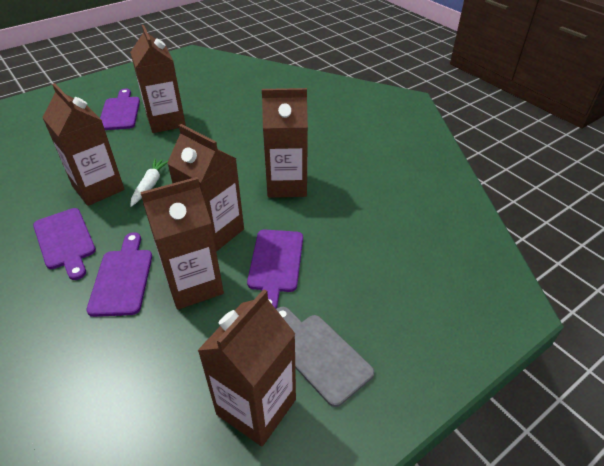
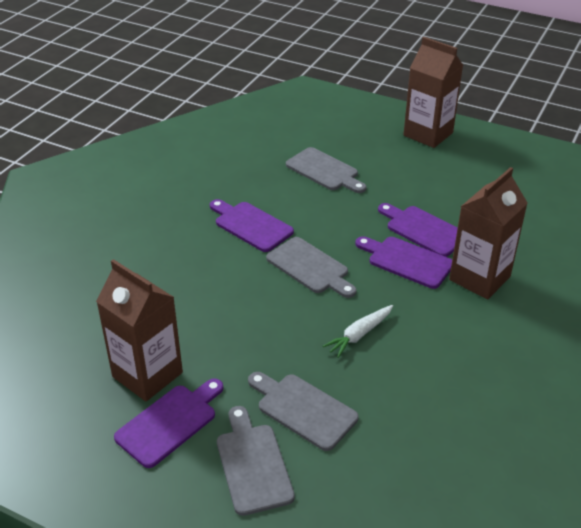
brown carton: [42,83,125,206] [130,25,186,133] [140,177,224,310] [167,124,244,252] [197,289,296,447] [262,88,308,198] = 6 -> [96,259,183,401] [403,37,463,148] [449,167,528,299] = 3
grey cutting board: [276,307,374,407] = 1 -> [217,406,295,516] [248,372,359,451] [266,237,357,298] [286,147,367,193] = 4

